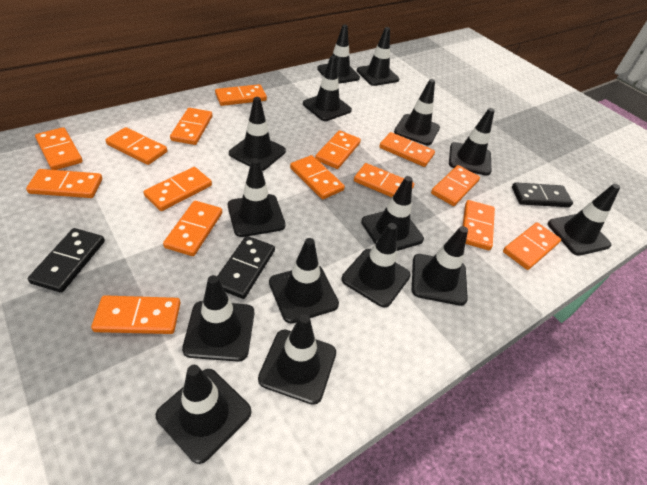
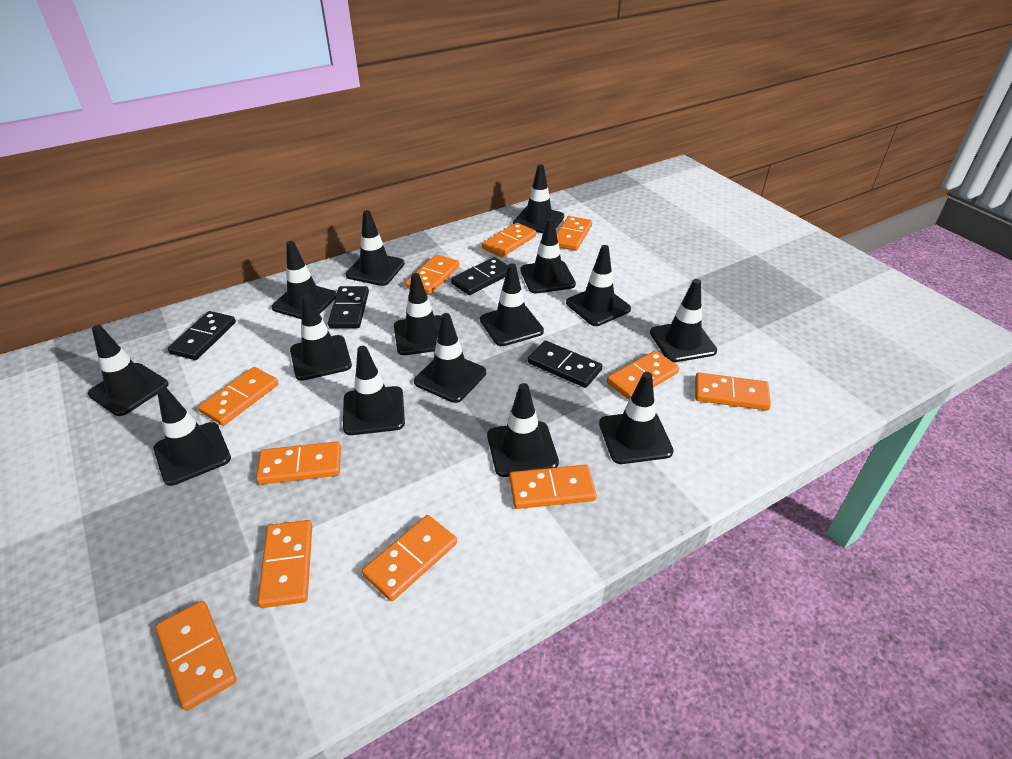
black domino: [27,228,105,293] [217,236,275,299] [512,182,573,207] = 3 -> [168,311,236,360] [328,286,369,328] [451,257,508,295] [528,341,602,388] = 4
orange domino: [26,169,102,198] [35,127,83,170] [91,295,180,334] [105,127,167,165] [143,167,212,211] [163,201,222,256] [170,108,212,145] [215,84,267,106] [290,155,345,199] [315,130,361,169] [354,163,414,197] [379,132,435,167] [431,165,480,206] [463,200,495,250] [503,223,561,270] = 15 -> [156,601,236,711] [198,367,278,426] [256,441,341,484] [258,520,312,608] [362,515,457,601] [405,254,459,295] [482,223,536,257] [509,465,597,509] [557,216,592,251] [607,350,679,400] [695,372,771,410] = 11

